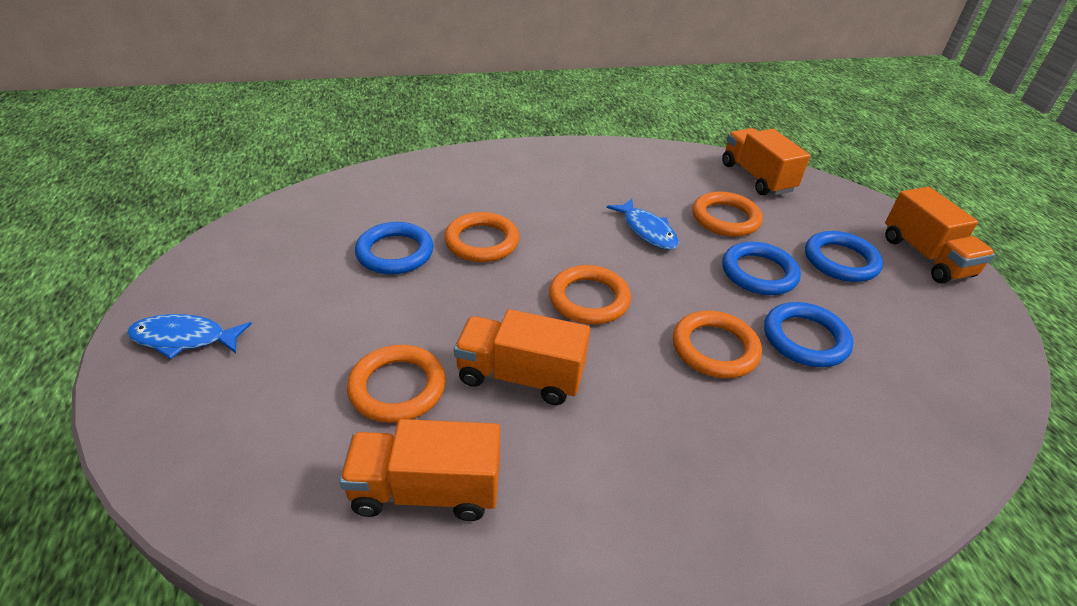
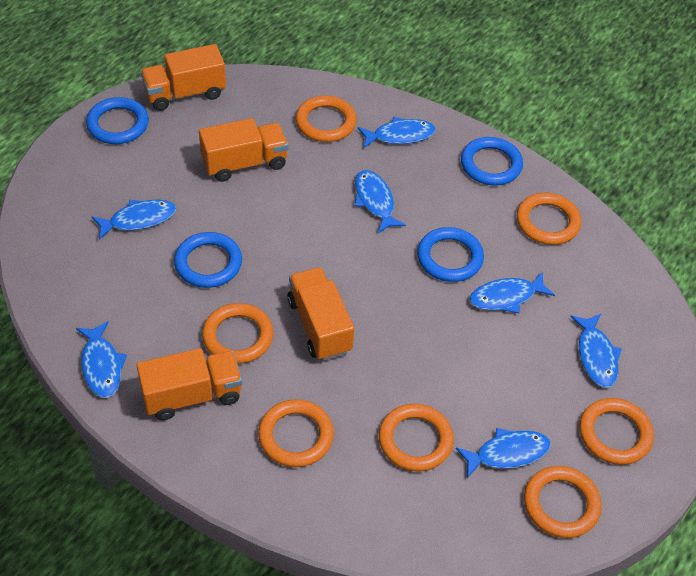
blue fish: [127,314,252,359] [607,199,679,250] = 2 -> [76,321,127,398] [92,200,176,240] [355,170,406,233] [358,117,436,148] [456,428,551,478] [470,272,555,313] [570,314,622,388] = 7
orange ring: [347,345,446,423] [444,212,520,262] [549,265,631,324] [673,311,762,378] [692,191,763,237] = 5 -> [202,303,273,364] [258,399,334,467] [296,95,356,142] [379,404,454,471] [517,193,581,245] [524,466,602,538] [579,398,654,465] = 7

